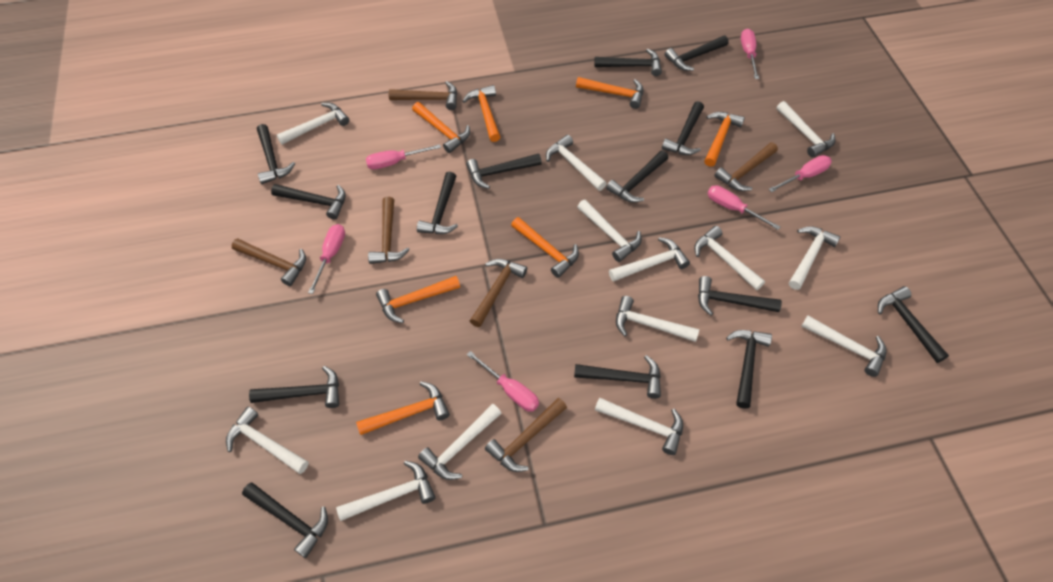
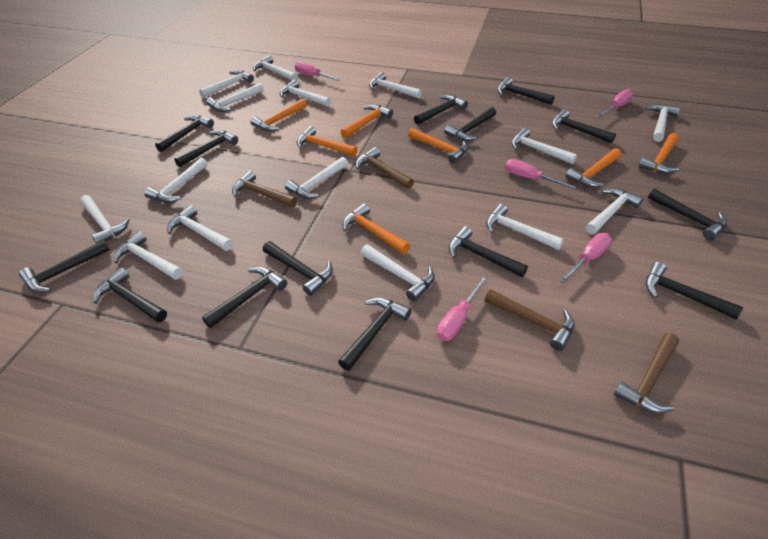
brown hammer: [231,238,306,286] [368,197,410,264] [389,81,457,110] [470,259,527,327] [485,398,567,472] [714,142,778,191] = 6 -> [232,171,297,207] [355,147,414,189] [485,289,574,351] [614,333,679,413] = 4
pink screwdriver: [308,224,345,294] [366,144,441,169] [467,351,539,412] [707,185,781,230] [741,29,759,79] [768,155,832,193] = 6 -> [295,62,341,81] [437,275,489,341] [505,159,577,189] [559,233,612,283] [597,89,634,118] = 5
white hammer: [226,407,309,474] [277,103,349,145] [336,460,435,521] [418,404,502,480] [546,135,607,191] [577,200,642,262] [595,397,683,455] [609,237,690,282] [616,296,699,342] [694,226,765,290] [777,101,835,158] [789,226,840,290] [801,315,886,377] = 13 -> [80,195,130,244] [114,231,183,280] [144,158,208,203] [167,205,233,251] [199,70,254,98] [206,83,264,112] [253,55,298,80] [280,79,331,107] [285,157,348,199] [361,245,435,301] [369,72,422,98] [486,204,564,250] [511,128,577,164] [585,188,644,235] [645,104,680,142] = 15

